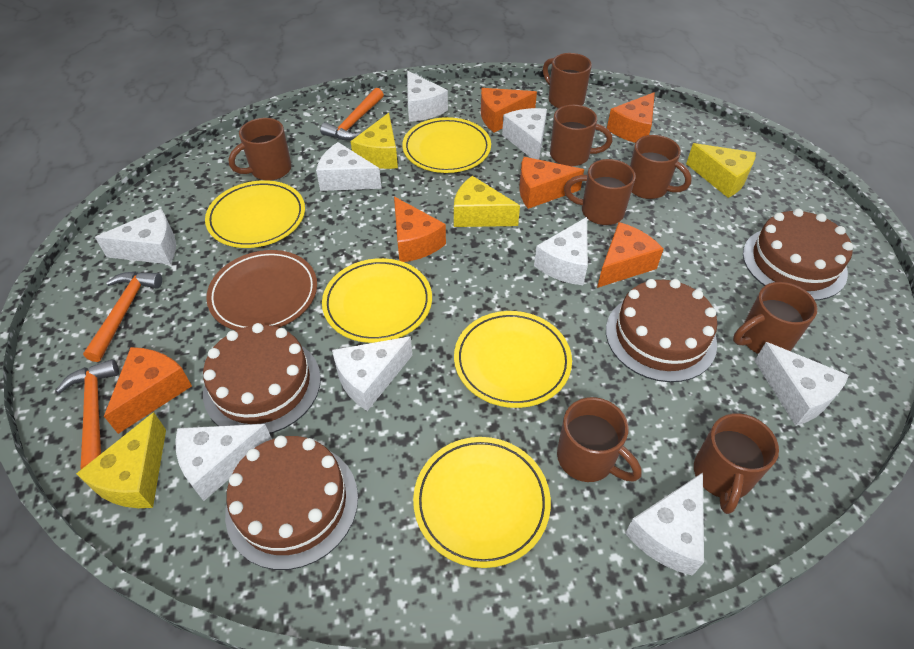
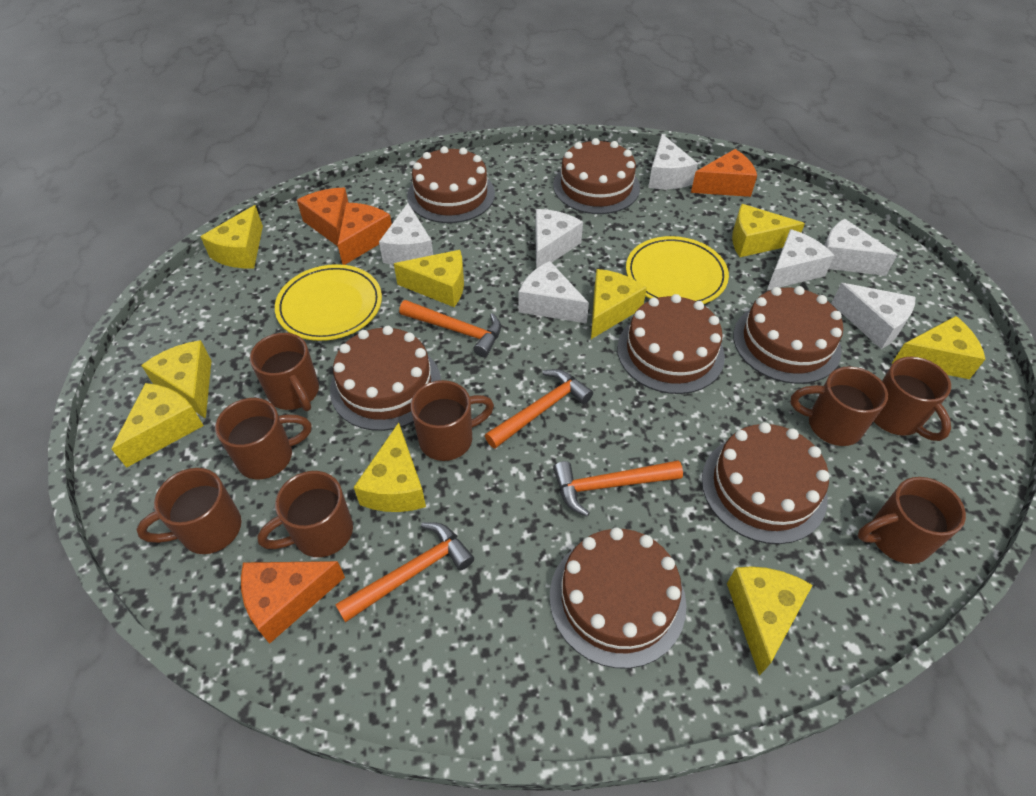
brown cake: [203,323,321,434] [225,436,358,570] [606,279,717,382] [743,208,853,301] = 4 -> [330,326,441,431] [407,146,495,223] [550,527,686,669] [553,138,640,214] [617,294,725,394] [702,422,829,544] [733,286,843,384] = 7
brown plate: [206,250,317,330] = 1 -> none = 0
orange cheese: [104,347,192,434] [394,197,446,262] [481,88,537,133] [519,157,584,209] [597,222,664,288] [607,92,655,143] = 6 -> [241,561,345,644] [297,188,349,246] [338,203,392,265] [691,149,757,197] = 4
orange hammer: [55,359,119,469] [83,272,162,362] [320,88,384,140] = 3 -> [335,522,474,623] [399,300,501,357] [485,369,593,449] [553,460,683,517] = 4
white cheese: [95,209,176,264] [175,424,272,501] [316,142,382,191] [332,336,412,411] [407,71,448,122] [502,108,547,160] [534,217,588,285] [625,473,704,576] [754,342,849,426] = 9 -> [379,203,433,265] [519,261,589,323] [535,209,583,269] [648,134,698,189] [767,229,835,290] [824,219,897,276] [831,283,916,349] = 7
yellow cheese: [76,412,166,508] [351,113,398,169] [454,176,520,227] [686,143,756,198] = 4 -> [111,383,204,468] [141,340,211,419] [200,205,263,268] [354,423,426,512] [394,250,464,307] [591,269,647,339] [727,567,813,676] [732,204,805,257] [892,316,985,379] = 9
yellow plate: [205,180,305,248] [322,258,432,343] [402,117,491,173] [413,437,551,568] [454,311,572,408] = 5 -> [275,264,382,341] [626,236,729,304] = 2

